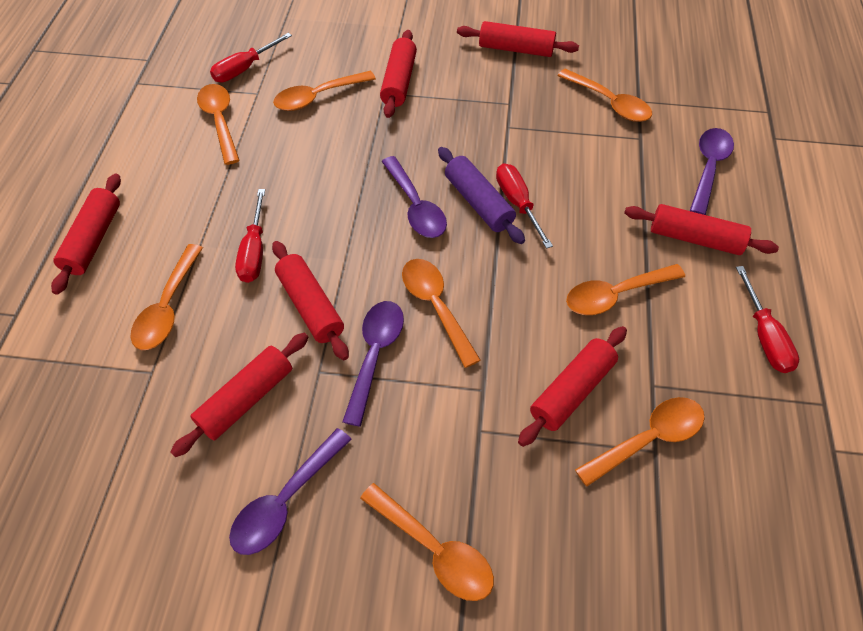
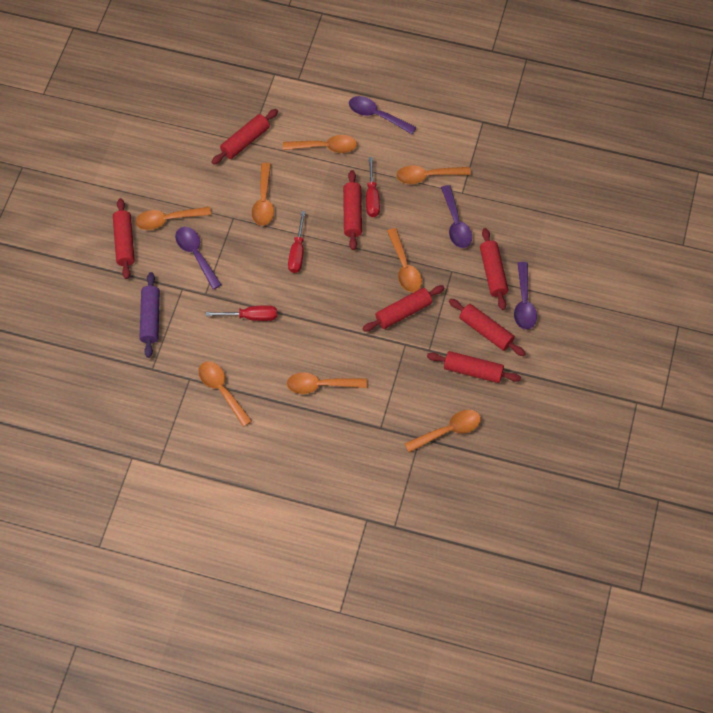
red screwdriver: [210,33,292,82] [235,189,265,283] [496,163,553,249] [736,266,799,373] = 4 -> [206,305,277,321] [288,211,306,273] [366,157,380,217] = 3

